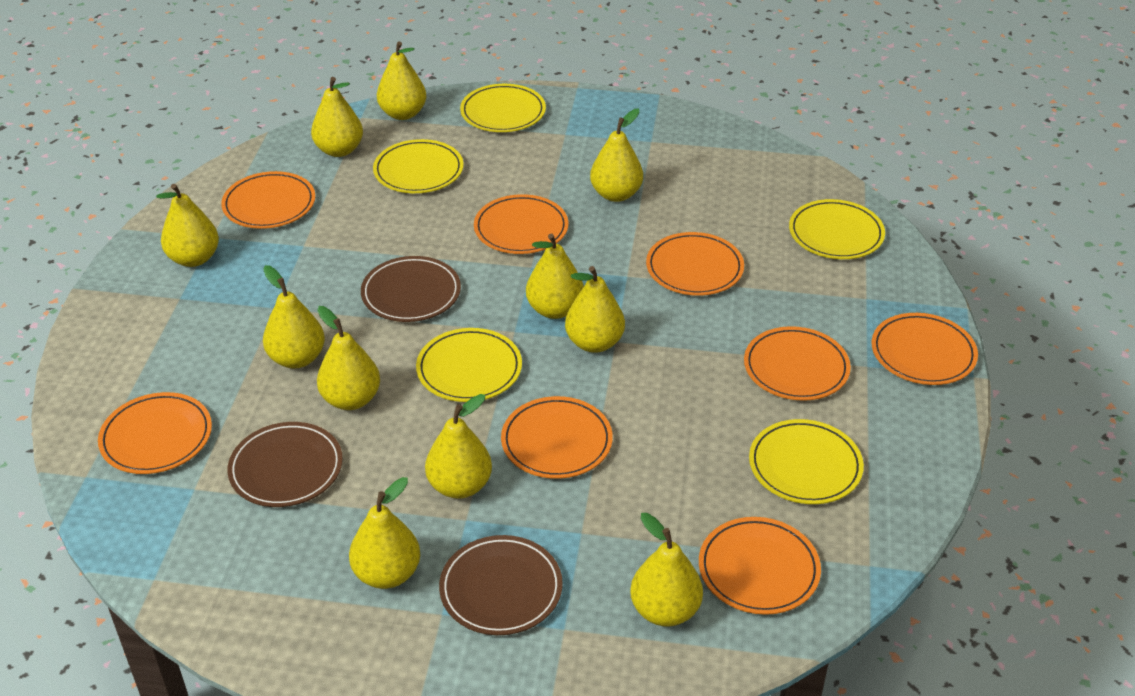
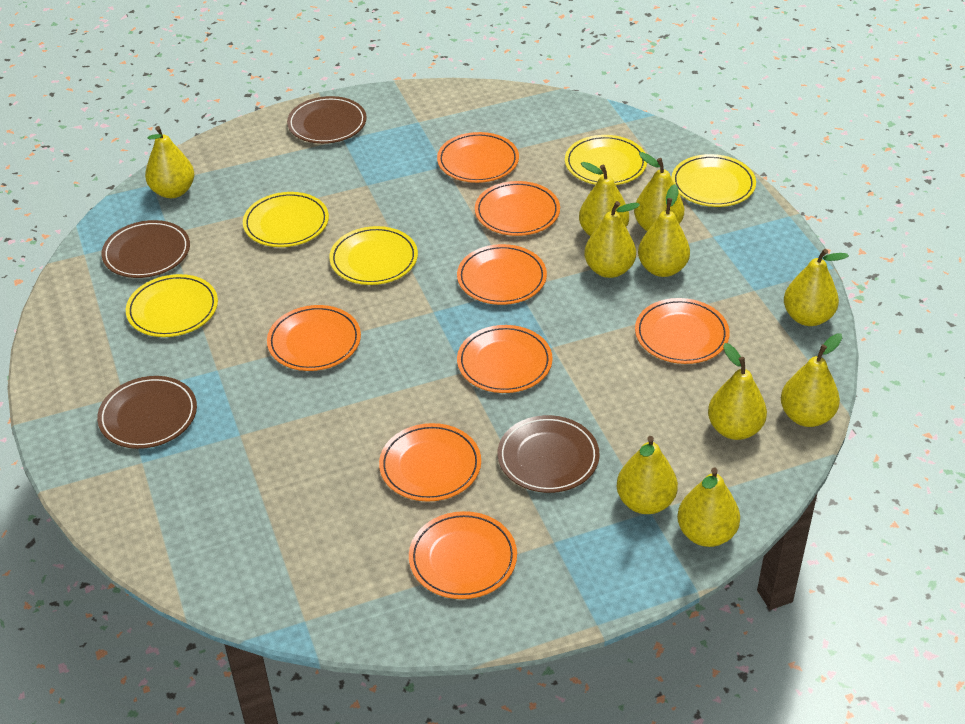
brown plate: [227,422,343,507] [361,256,461,322] [439,535,563,635] = 3 -> [97,376,197,449] [102,220,190,278] [287,96,367,144] [498,415,600,493] = 4
yellow pear: [156,184,219,267] [263,265,325,368] [311,77,363,157] [317,306,380,410] [349,477,420,589] [377,41,427,120] [425,394,492,499] [526,234,584,319] [565,266,625,353] [590,109,643,202] [630,513,703,627] = 11 -> [145,126,195,198] [579,162,629,237] [584,201,640,278] [617,436,678,514] [634,152,684,231] [638,184,690,277] [677,468,740,547] [708,343,767,440] [781,333,842,427] [784,249,849,326] = 10

